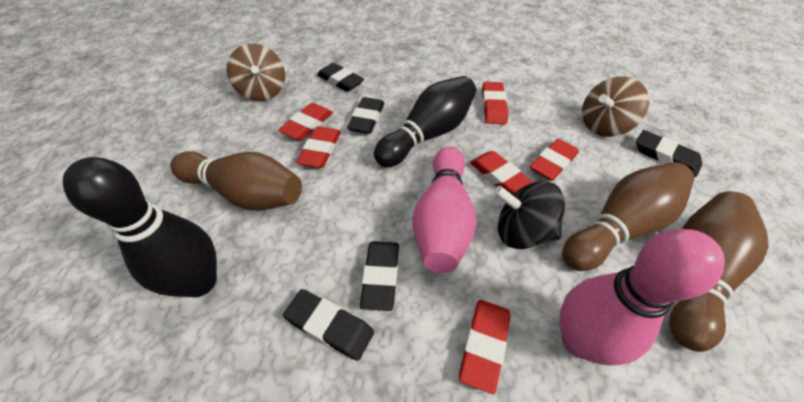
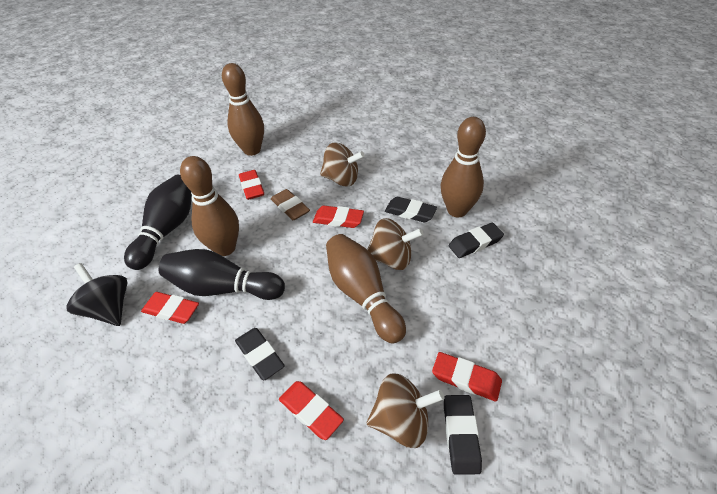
black eraser: [283,289,374,361] [317,63,364,92] [347,97,384,134] [360,241,399,311] [636,130,702,177] = 5 -> [235,328,285,381] [385,197,437,223] [444,395,482,475] [448,223,504,258] = 4
brown bowling pin: [170,151,302,211] [562,162,694,271] [669,191,769,352] = 3 -> [180,156,239,256] [222,63,264,156] [326,234,406,344] [441,117,486,217] = 4
brown eraser: none = 0 -> [271,189,310,220] = 1
brown spinning top: [227,44,285,101] [582,76,649,137] = 2 -> [320,143,365,186] [367,218,423,270] [367,373,444,448] = 3
pink bowling pin: [412,147,477,273] [560,229,725,366] = 2 -> none = 0
red eraser: [278,103,333,141] [296,126,341,168] [459,300,511,394] [470,151,533,195] [482,82,509,124] [530,139,579,181] = 6 -> [141,292,199,324] [239,170,264,200] [279,381,344,440] [313,206,364,228] [432,352,502,401] = 5

